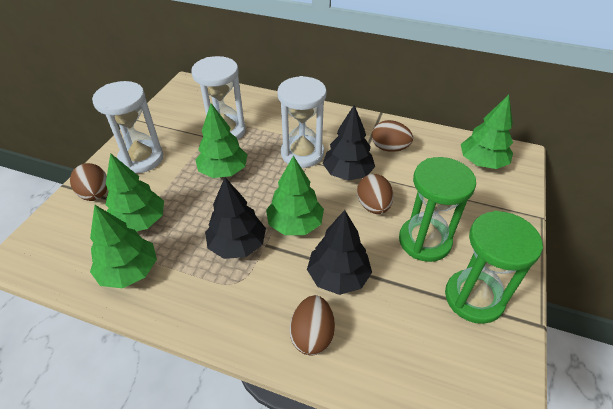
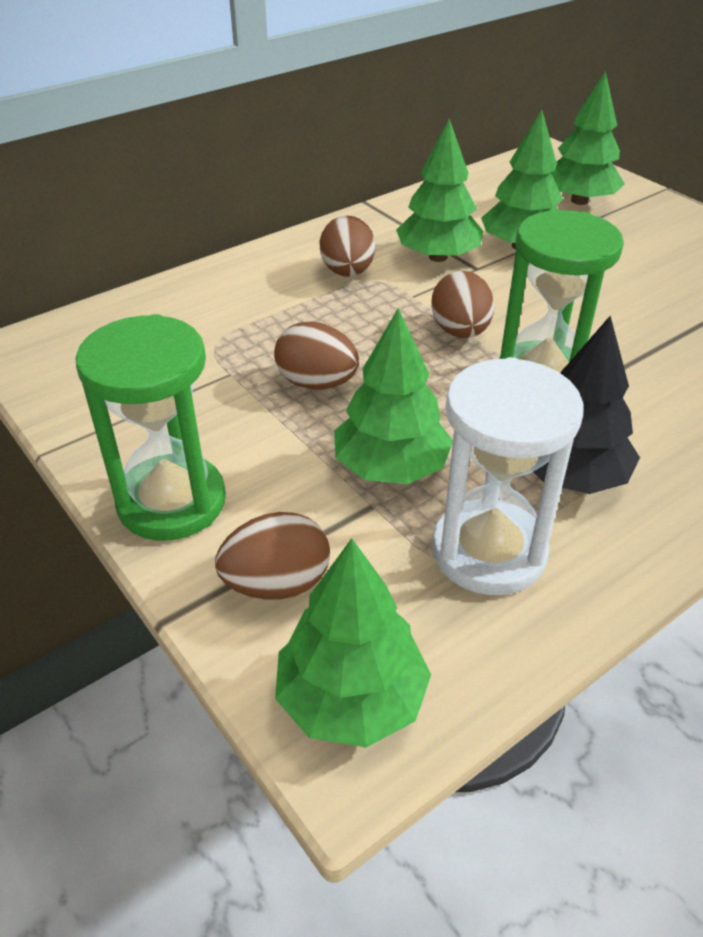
black tree: [205,177,266,259] [307,210,372,295] [323,105,375,181] = 3 -> [533,316,640,494] = 1
white hourglass: [92,81,163,173] [191,56,246,140] [277,76,327,168] = 3 -> [432,357,584,595] = 1

